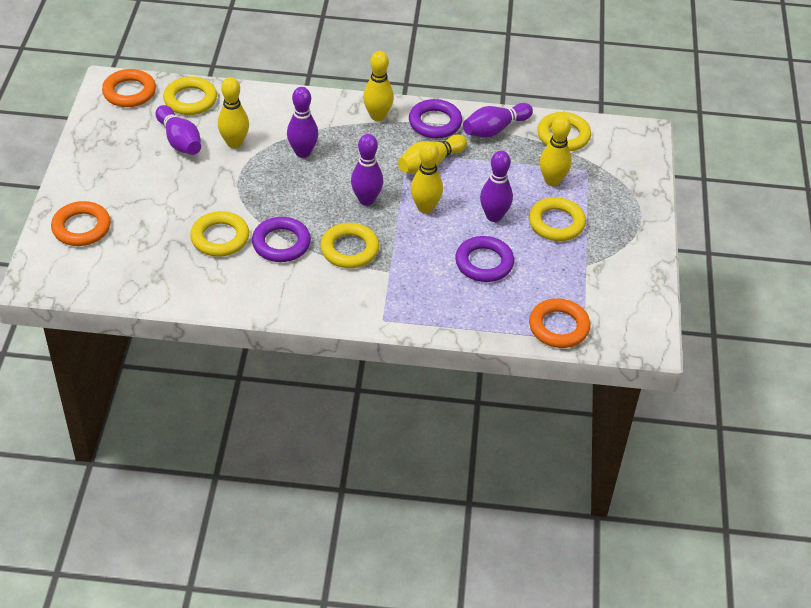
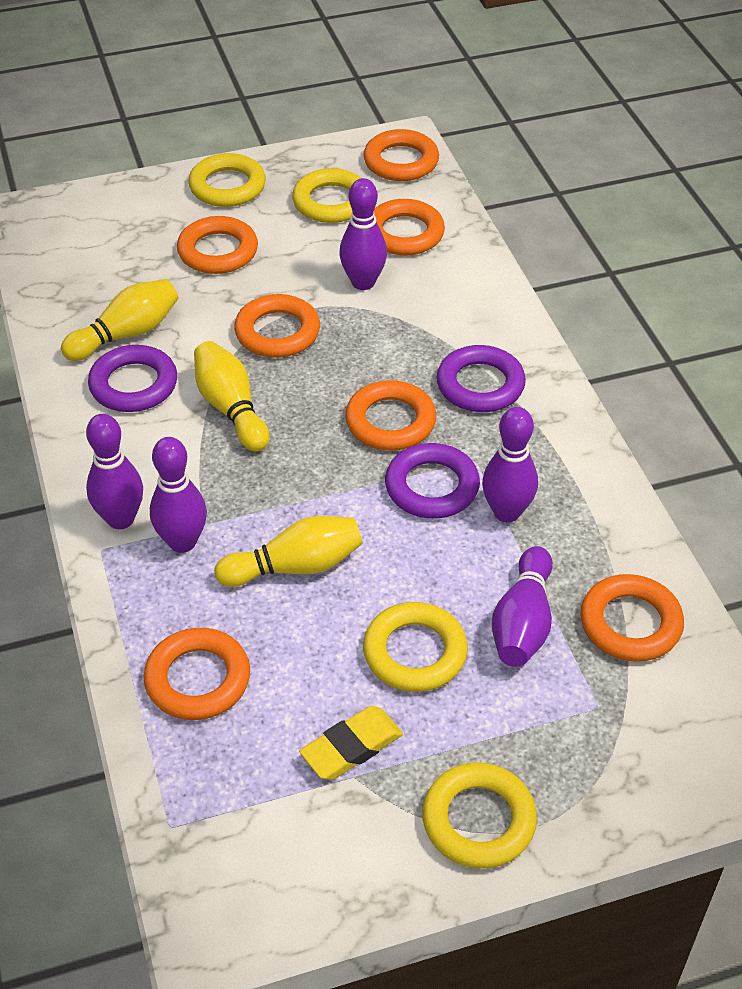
orange ring: [51,201,111,246] [102,69,156,107] [529,298,590,348] = 3 -> [143,628,250,720] [177,216,258,274] [234,294,320,358] [345,380,436,451] [364,129,439,181] [374,199,445,255] [580,574,684,662] = 7
yellow bowling pin: [218,77,249,148] [363,51,394,121] [398,134,467,174] [410,142,443,213] [540,116,572,186] = 5 -> [61,279,179,361] [194,341,269,452] [215,516,363,587] = 3
yellow eraser: none = 0 -> [299,706,403,780] = 1
yellow ring: [163,76,217,115] [190,211,249,257] [320,223,379,268] [529,197,586,241] [537,112,591,151] = 5 -> [188,153,266,207] [292,168,361,223] [363,602,468,692] [422,763,537,869] = 4

